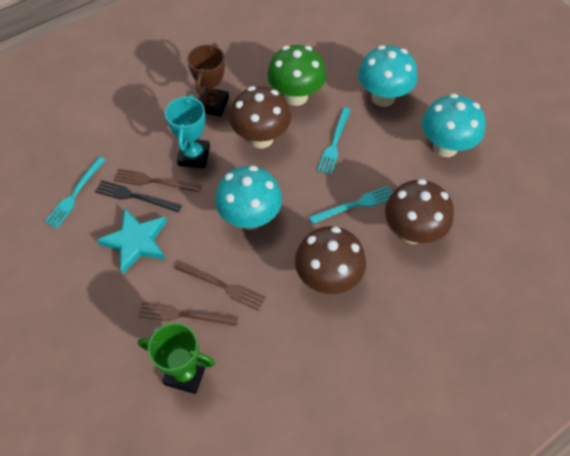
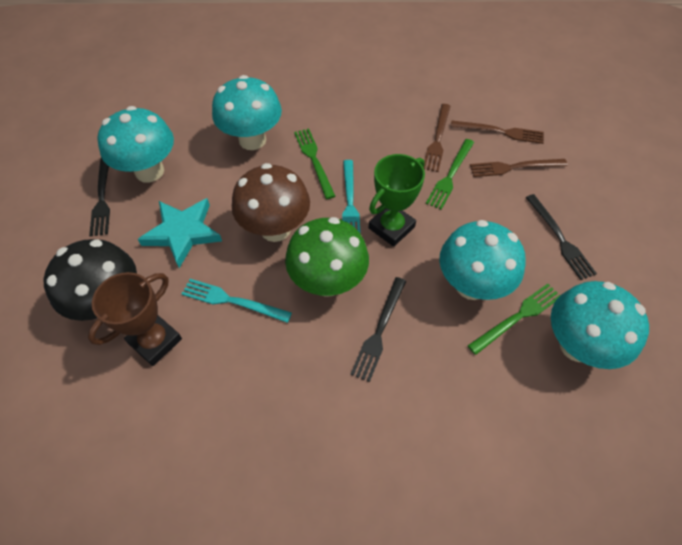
black fork: [95,180,182,212] = 1 -> [89,158,110,237] [351,277,406,382] [526,194,597,280] = 3
black mushroom: none = 0 -> [43,239,137,321] = 1
brown mushroom: [229,86,291,148] [295,226,366,294] [385,179,454,244] = 3 -> [232,163,310,242] = 1
green fork: none = 0 -> [294,128,335,199] [426,139,474,210] [468,284,560,355] = 3
turquoise fork: [44,157,105,229] [309,186,392,224] [317,107,351,175] = 3 -> [182,279,292,323] [342,160,361,234] = 2
turquoise mushroom: [215,166,282,230] [358,45,417,107] [422,94,486,157] = 3 -> [97,106,174,183] [212,75,282,150] [439,220,526,300] [551,281,649,369] = 4
turquoise trophy: [165,94,210,168] = 1 -> none = 0

